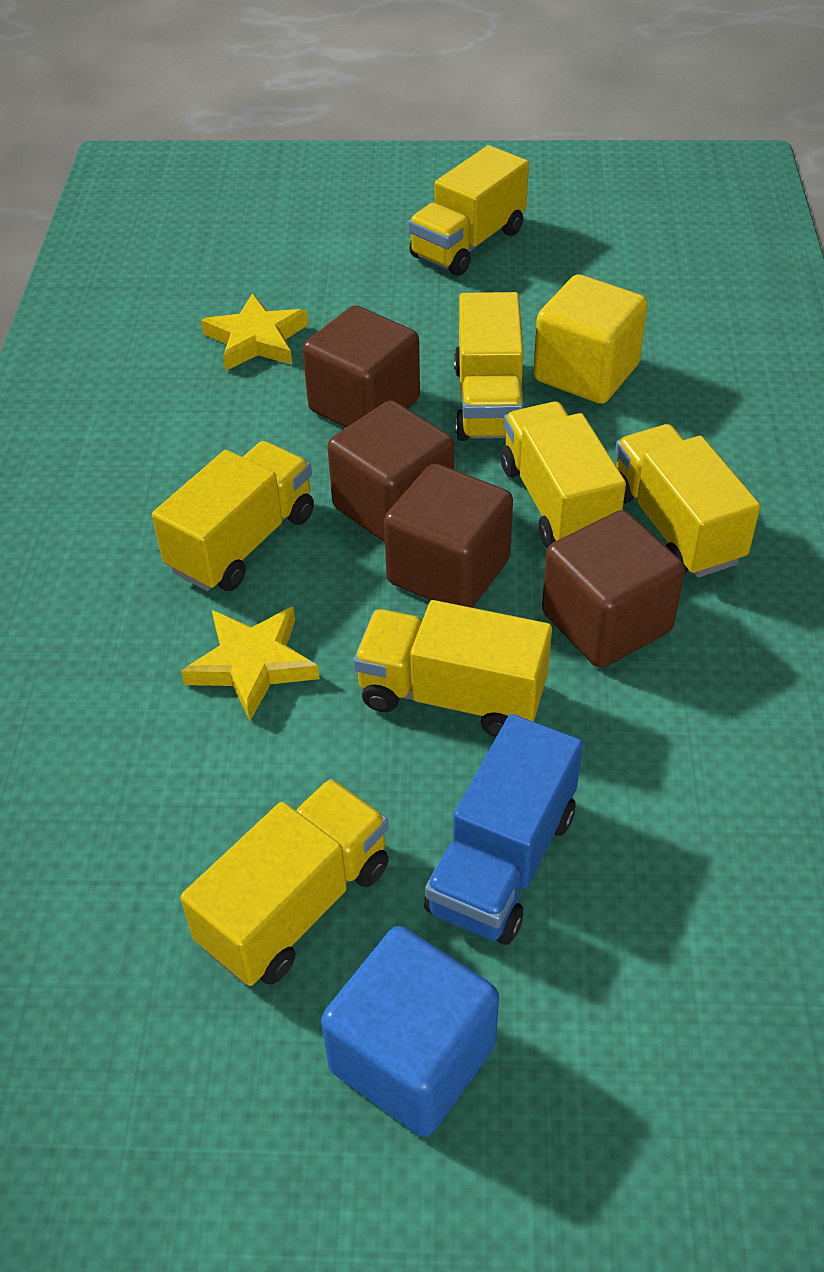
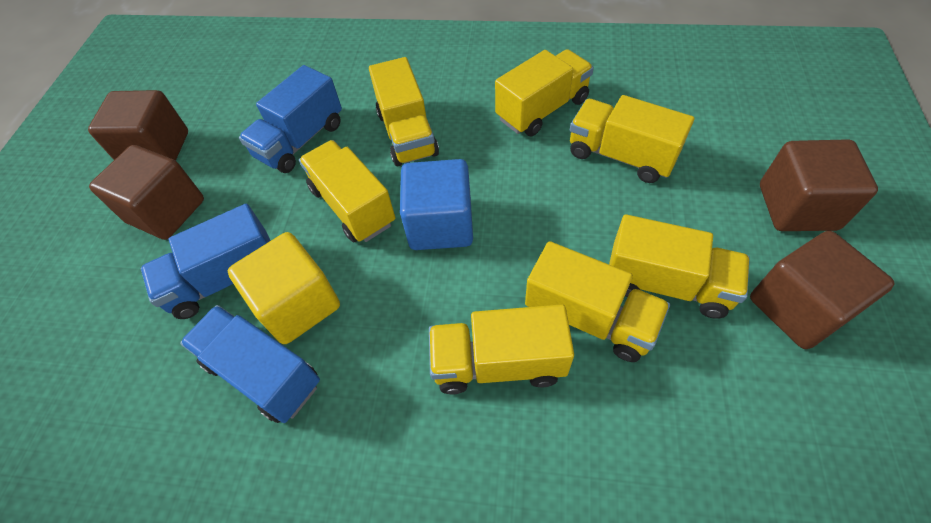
blue truck: [424,714,583,945] = 1 -> [141,204,270,319] [180,305,320,423] [239,65,342,173] = 3
yellow star: [181,607,320,721] [201,293,308,371] = 2 -> none = 0

